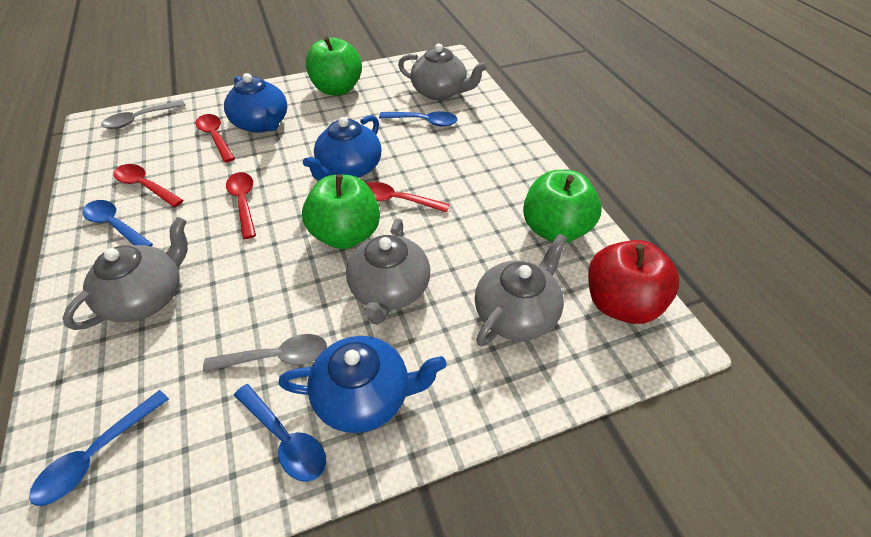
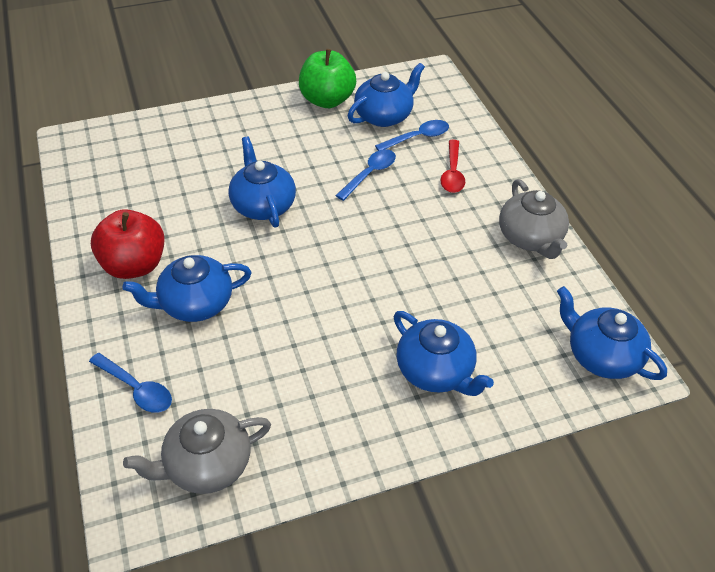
blue spoon: [29,390,169,506] [82,200,153,246] [234,384,326,482] [379,111,458,127] = 4 -> [89,353,172,413] [335,149,396,201] [375,120,449,151] = 3
blue teapot: [224,73,287,133] [279,336,447,433] [303,115,382,181] = 3 -> [122,255,252,322] [228,137,296,227] [348,63,425,127] [394,311,494,396] [557,286,667,380] = 5
green apple: [302,174,380,249] [306,36,362,95] [523,170,601,243] = 3 -> [299,49,356,108] = 1
grey spoon: [101,100,186,129] [203,334,327,372] = 2 -> none = 0
grey teapot: [62,217,188,330] [346,219,430,325] [398,44,488,100] [475,234,567,347] = 4 -> [123,409,271,494] [499,179,569,259] = 2
red spoon: [113,164,183,207] [196,114,235,163] [226,172,256,239] [366,182,450,213] = 4 -> [441,140,465,193] = 1

